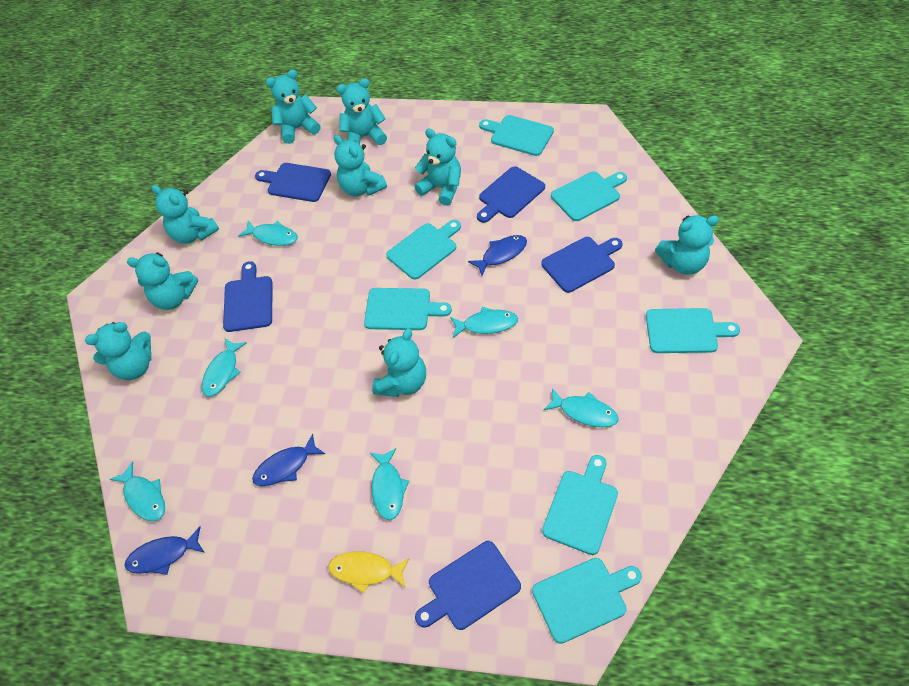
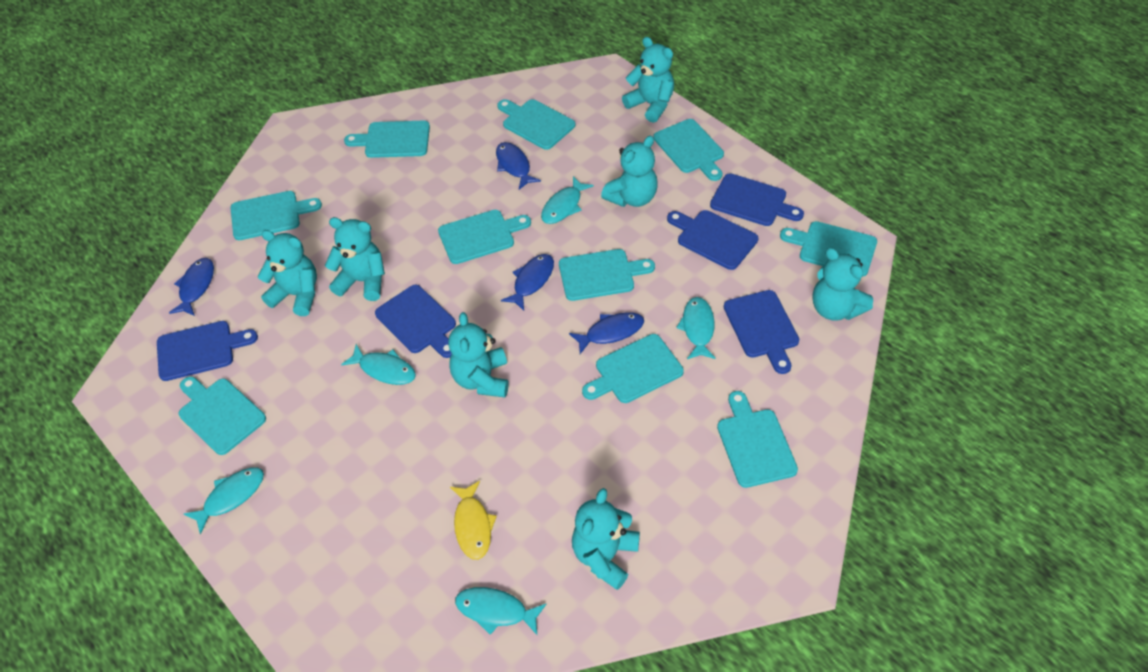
blue fish: [124,527,205,575] [252,434,325,486] [468,235,527,276] = 3 -> [169,258,214,316] [496,142,541,190] [501,254,554,311] [569,312,644,354] = 4
turquoise cutting board: [364,288,452,330] [386,220,461,280] [479,115,554,156] [532,558,642,644] [542,455,618,555] [551,171,627,221] [646,308,740,353] = 7 -> [179,376,266,455] [231,191,322,240] [344,121,430,158] [438,210,531,264] [497,99,575,150] [559,249,655,301] [582,334,684,403] [654,119,724,181] [717,391,798,488] [780,221,877,277] = 10
turquoise fish: [110,461,165,521] [202,338,247,397] [238,220,298,246] [370,448,409,520] [450,307,518,338] [544,388,618,427] = 6 -> [184,467,264,535] [341,344,416,385] [455,587,546,635] [541,176,594,224] [676,297,716,359] = 5
turquoise teddy bear: [85,322,151,380] [127,252,198,310] [152,185,219,244] [266,70,321,144] [334,135,387,196] [337,78,387,145] [372,328,426,397] [414,129,461,206] [655,215,719,275] = 9 -> [258,230,317,316] [325,217,385,301] [448,312,509,397] [572,488,640,590] [601,136,658,207] [622,37,674,123] [812,248,873,321] = 7

